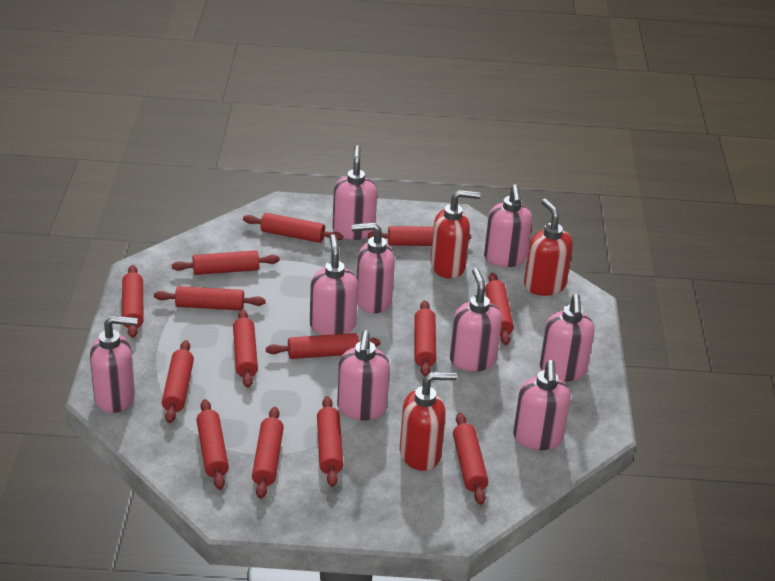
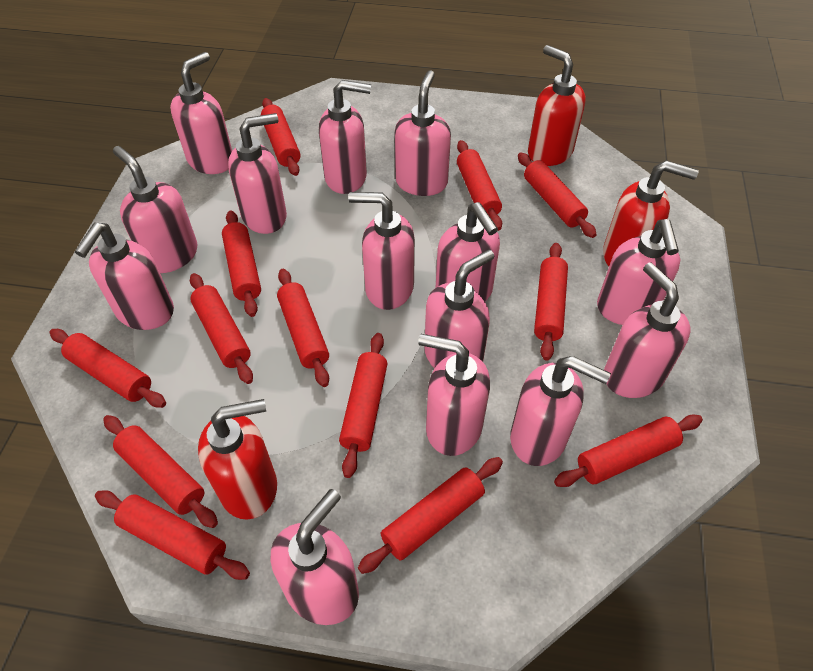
pink soap dispenser: [90,315,138,413] [310,234,358,335] [332,145,377,240] [337,330,390,420] [352,222,395,313] [450,268,502,372] [484,184,532,267] [513,360,571,450] [540,294,594,381] = 9 -> [75,223,174,330] [113,146,198,273] [170,52,232,174] [228,113,287,234] [271,489,359,625] [319,80,371,194] [348,192,415,310] [394,70,451,196] [418,334,490,456] [424,249,494,369] [436,202,500,302] [510,356,611,466] [597,219,680,325] [604,262,690,398] = 14
red rolling pin: [122,265,143,338] [154,286,266,310] [162,340,194,423] [172,251,280,275] [196,399,229,490] [233,309,258,388] [243,213,343,243] [252,407,284,499] [266,333,380,359] [317,396,343,487] [368,226,471,246] [415,300,436,377] [453,413,488,505] [485,273,514,345] = 14 -> [50,329,166,408] [95,490,250,580] [103,415,218,528] [190,273,253,384] [222,211,261,317] [261,98,300,176] [277,269,329,387] [339,333,388,478] [358,457,503,574] [457,140,502,231] [518,153,597,238] [534,243,568,361] [554,415,703,487] = 13

